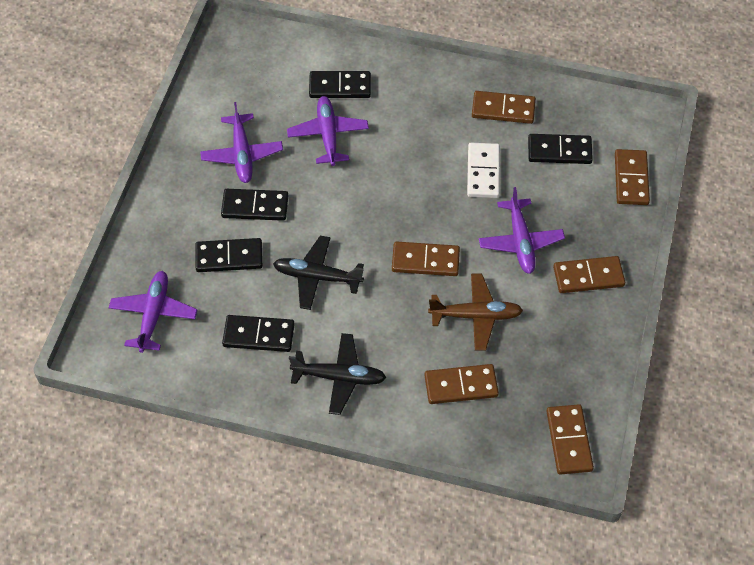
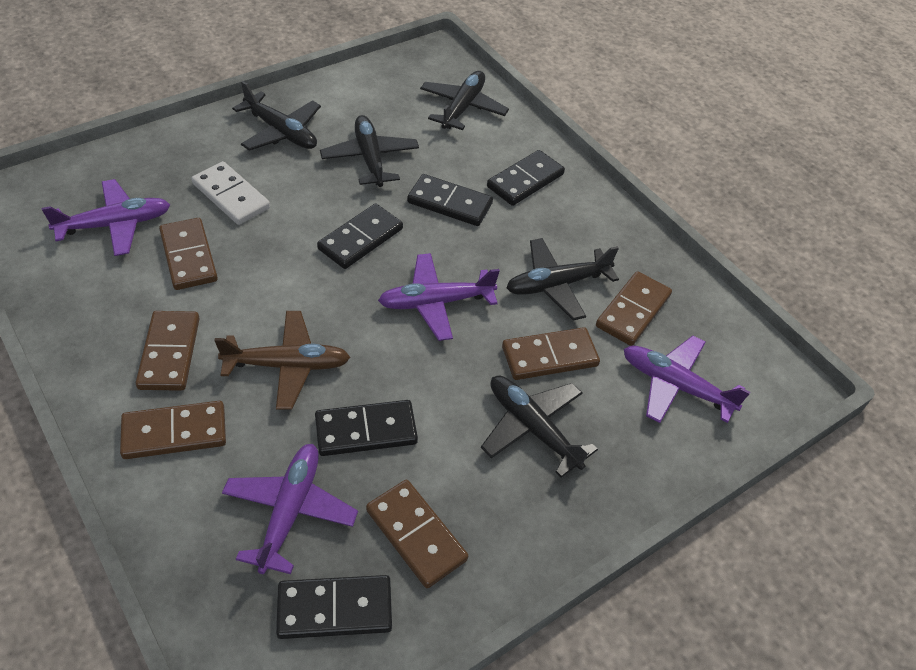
black plane: [273,236,364,310] [289,333,386,415] = 2 -> [232,81,321,151] [320,115,419,187] [420,71,509,130] [481,376,598,478] [506,238,619,321] = 5

